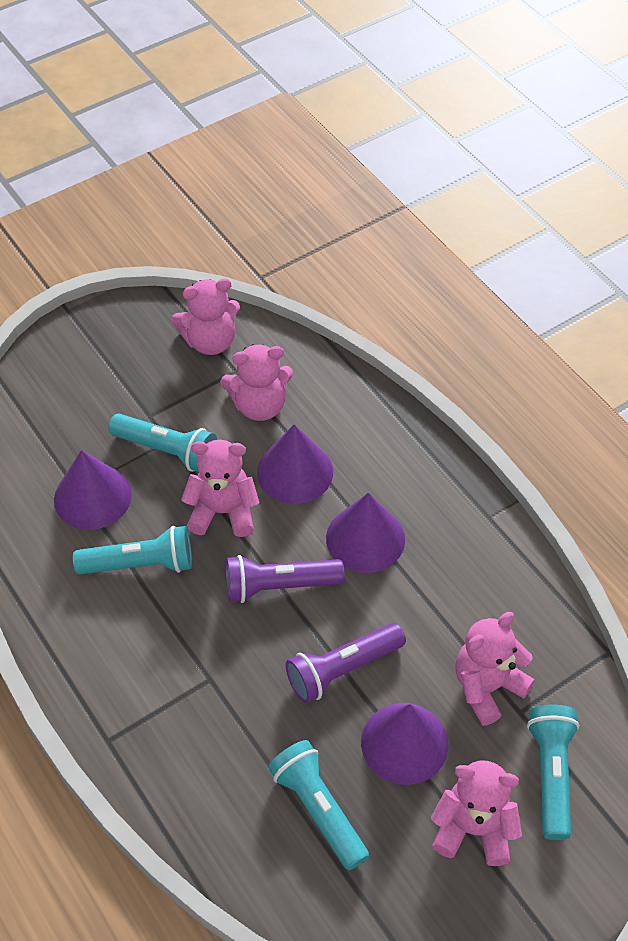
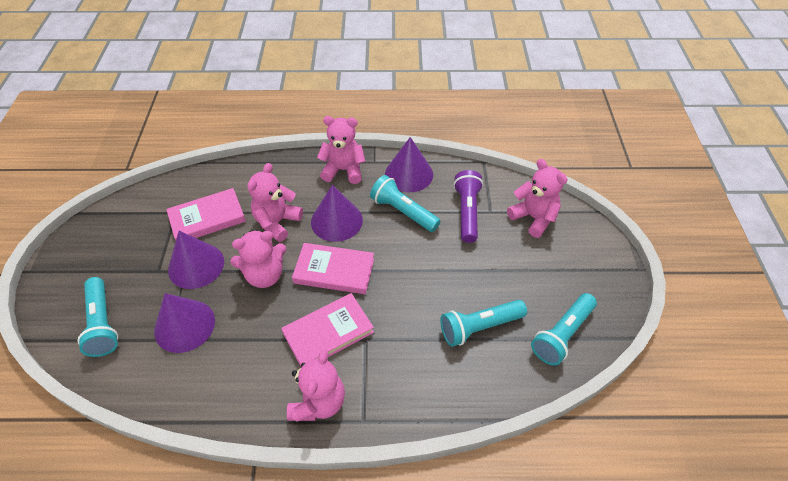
pink book: none = 0 -> [166,188,246,240] [281,293,374,366] [292,243,374,294] = 3
purple flashlight: [226,555,345,603] [286,623,406,703] = 2 -> [453,170,483,243] = 1

